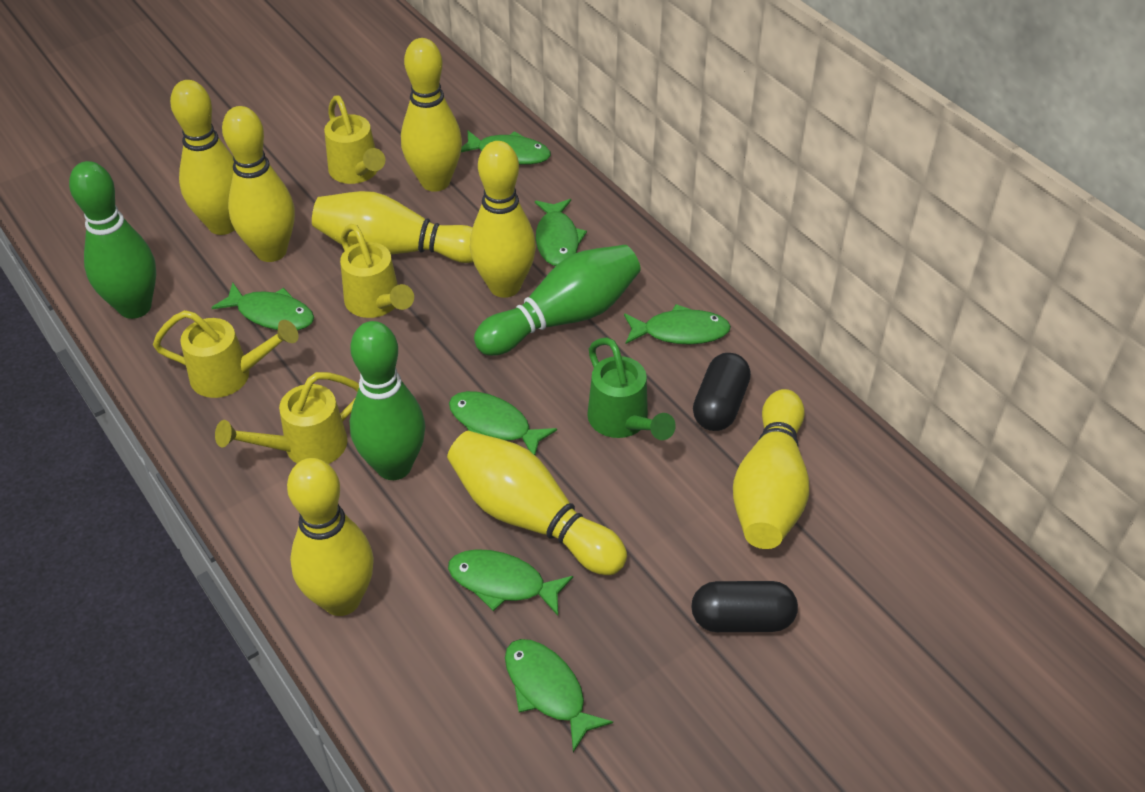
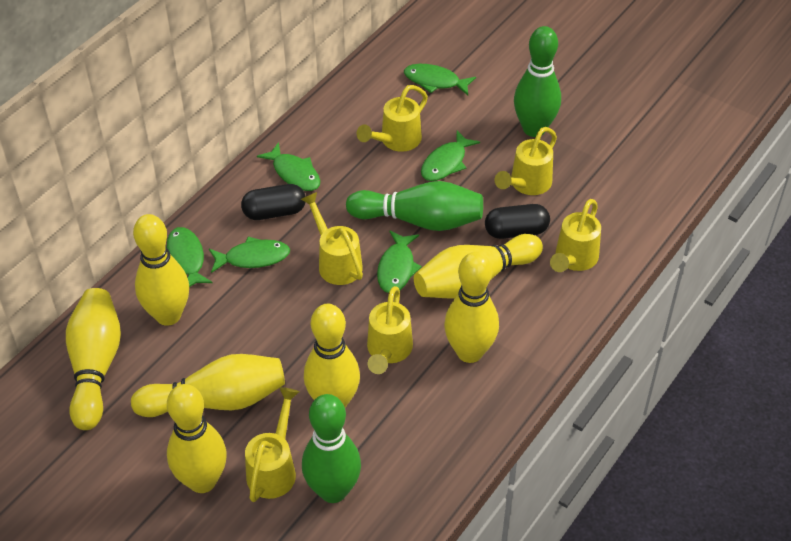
green fish: [211,282,314,330] [448,549,573,616] [449,391,557,455] [461,130,551,164] [505,639,613,752] [535,199,587,266] [624,304,731,345] = 7 -> [167,227,212,287] [209,237,290,273] [257,142,320,191] [377,230,422,293] [404,64,476,95] [421,131,480,181] = 6
green watering can: [587,338,676,440] = 1 -> none = 0
yellow bowling pin: [170,80,235,235] [222,106,295,262] [287,458,374,616] [312,191,473,263] [401,38,462,192] [447,431,627,575] [470,141,536,298] [733,389,809,549] = 8 -> [66,288,121,430] [131,354,285,417] [133,214,189,326] [167,384,227,493] [304,304,360,408] [414,234,543,298] [444,252,499,363] = 7
yellow watering can: [153,310,299,398] [215,372,359,464] [324,95,385,184] [340,224,414,318] = 4 -> [245,387,299,502] [301,192,363,285] [357,85,428,152] [367,286,413,374] [495,127,557,195] [550,199,601,272] = 6

